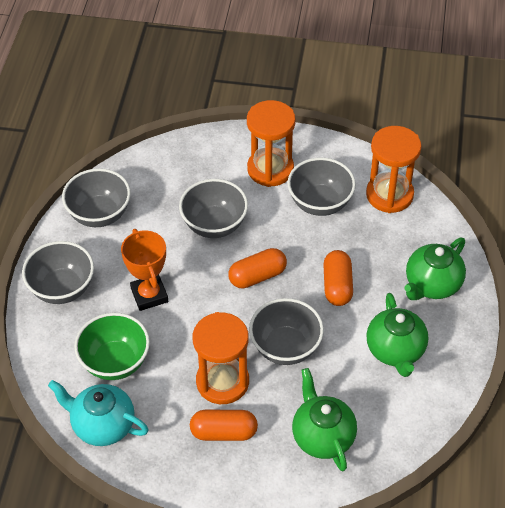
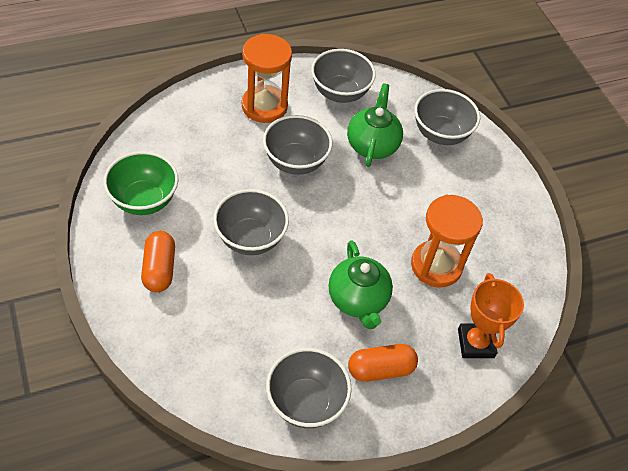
green teapot: [292,368,357,471] [366,293,429,377] [404,238,466,300] = 3 -> [329,240,393,329] [347,83,403,167] = 2
orange capsule: [190,410,258,441] [228,248,287,289] [323,250,353,306] = 3 -> [141,231,175,292] [348,344,418,382] = 2
orange hourglass: [193,312,249,404] [247,100,296,187] [366,126,421,213] = 3 -> [242,34,292,123] [411,195,483,287] = 2
turquoise teapot: [48,380,149,446] = 1 -> none = 0

